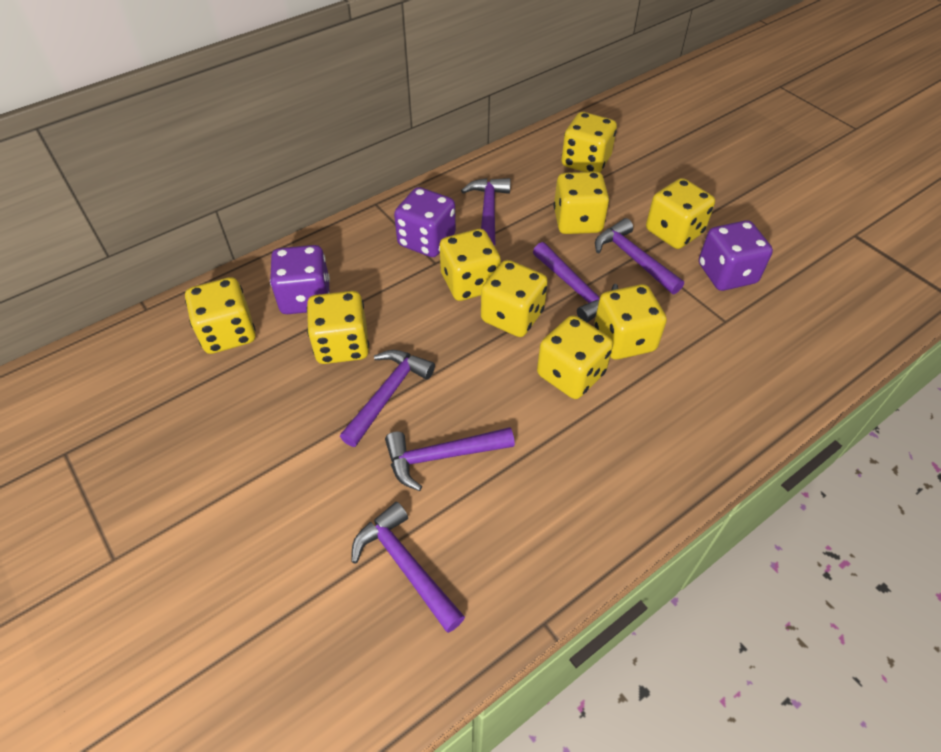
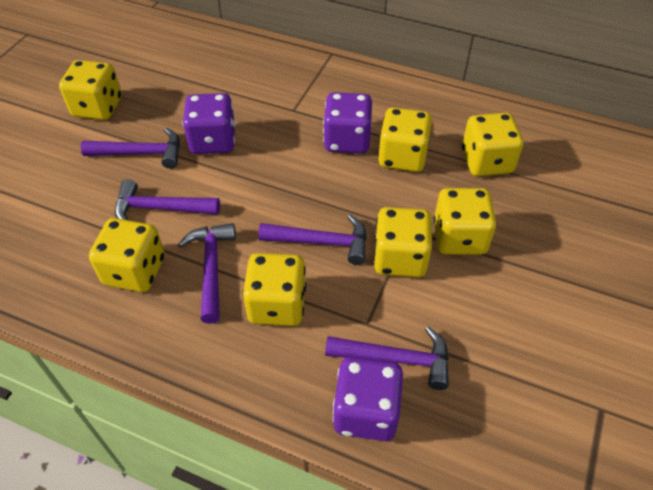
purple hammer: [340,350,435,447] [351,502,465,633] [385,427,515,491] [461,178,511,246] [533,242,618,322] [595,218,684,294] = 6 -> [81,128,180,169] [115,179,220,220] [178,223,236,324] [258,214,367,265] [325,326,449,390] = 5
yellow dice: [185,277,256,354] [307,291,369,364] [440,229,501,301] [481,260,548,337] [537,315,613,399] [554,172,609,234] [561,112,617,173] [594,284,667,359] [646,178,715,249] = 9 -> [59,60,122,120] [89,218,165,292] [242,253,306,326] [373,207,432,277] [378,107,432,172] [433,188,497,255] [462,113,523,176] = 7

